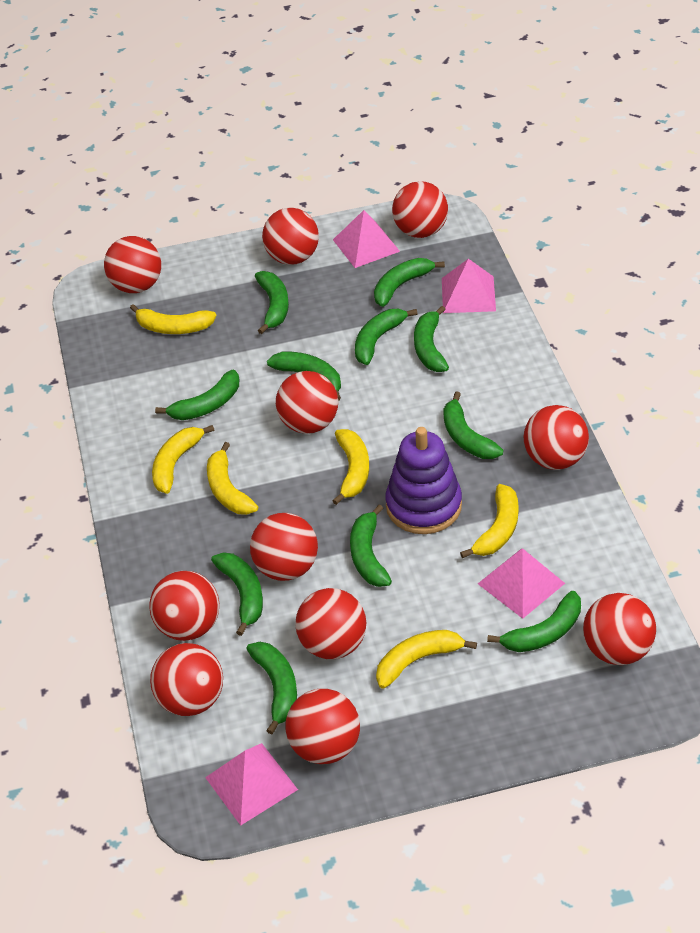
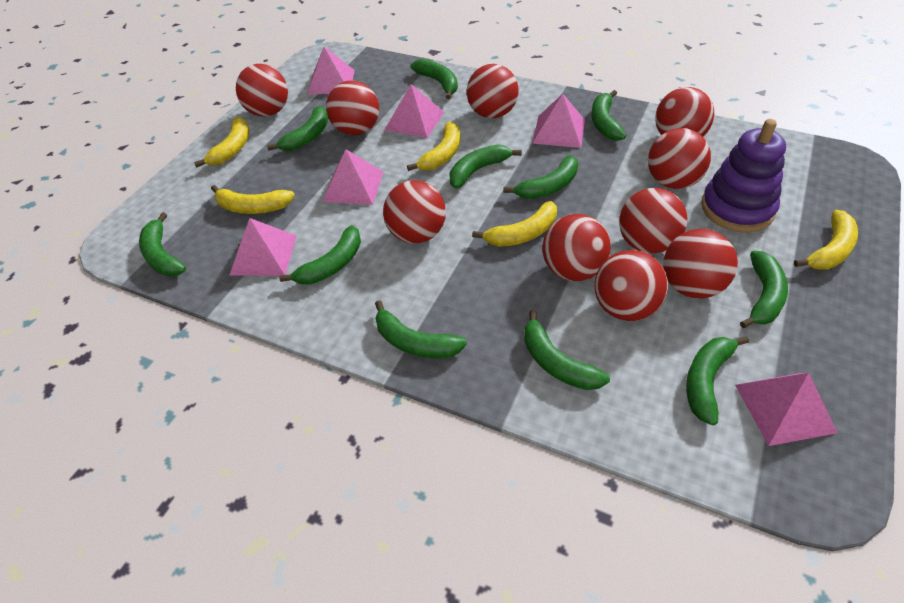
pink pyramid: [205,743,298,826] [333,210,400,268] [442,259,496,313] [478,548,565,619] = 4 -> [229,218,297,276] [307,47,355,95] [323,149,383,205] [385,84,444,138] [532,94,585,148] [735,373,838,446] = 6
red ball: [104,236,161,293] [149,571,219,641] [150,643,223,716] [250,513,318,581] [262,208,319,265] [276,371,338,434] [285,689,360,764] [295,588,366,659] [392,181,448,238] [524,405,589,470] [583,593,656,665] = 11 -> [236,64,288,117] [326,80,379,135] [383,180,446,244] [467,64,519,118] [542,214,611,281] [594,250,668,321] [619,188,687,253] [648,128,711,189] [656,87,714,136] [663,229,738,298] = 10
yellow banana: [130,304,217,334] [152,425,214,494] [207,442,258,515] [332,429,369,505] [376,630,477,689] [460,484,519,558] = 6 -> [194,117,249,168] [211,185,294,214] [407,122,460,171] [472,201,557,247] [794,210,858,270] = 5

